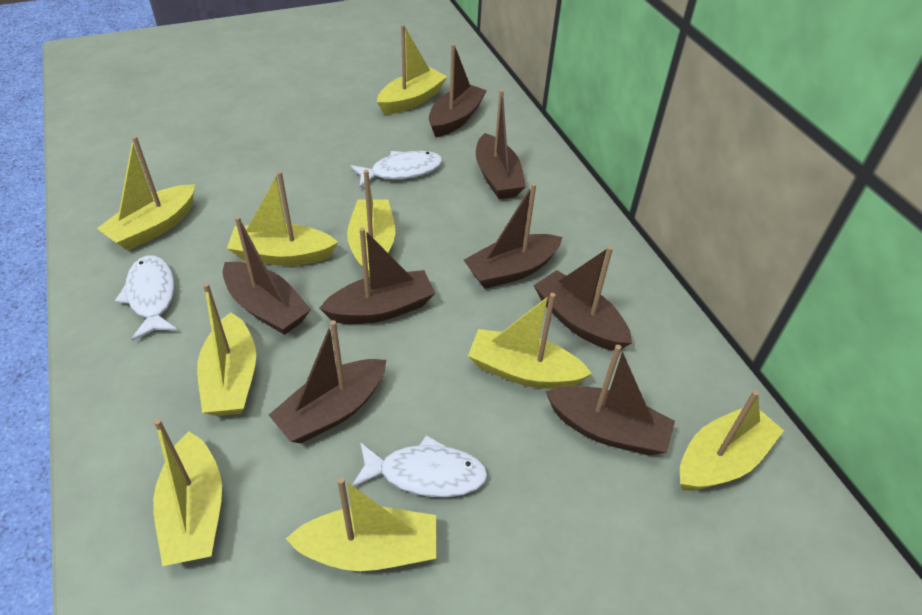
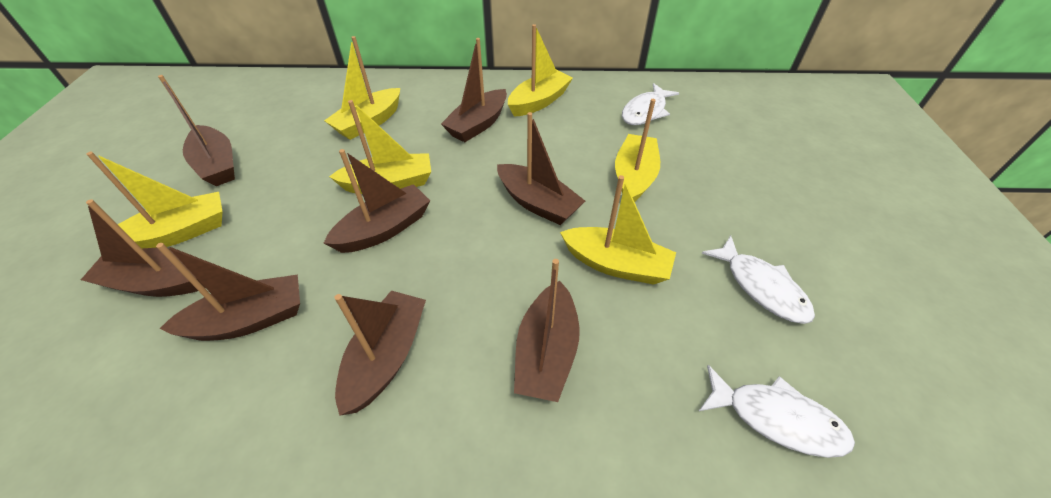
yellow boat: [97,136,195,251] [153,419,222,566] [197,283,256,416] [227,171,338,266] [286,477,437,571] [347,170,395,277] [377,25,447,114] [468,293,592,389] [680,390,784,491] = 9 -> [87,152,223,249] [324,36,400,140] [329,100,431,194] [508,24,573,117] [560,175,676,285] [615,99,660,202] = 6

